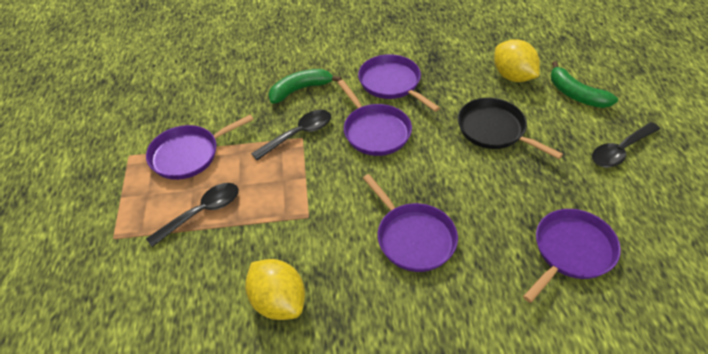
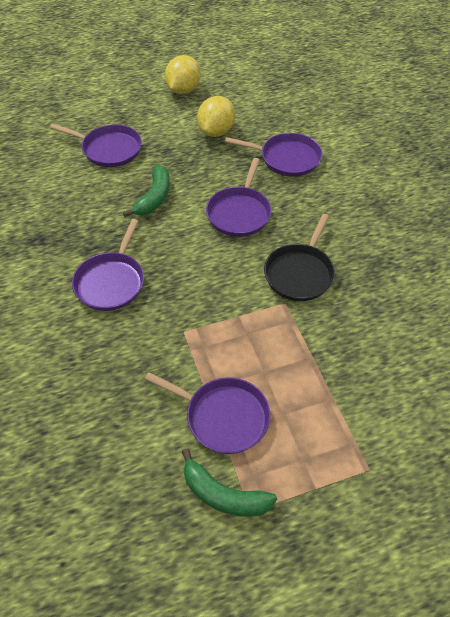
black spoon: [146,183,238,247] [251,110,331,161] [592,122,660,167] = 3 -> none = 0

